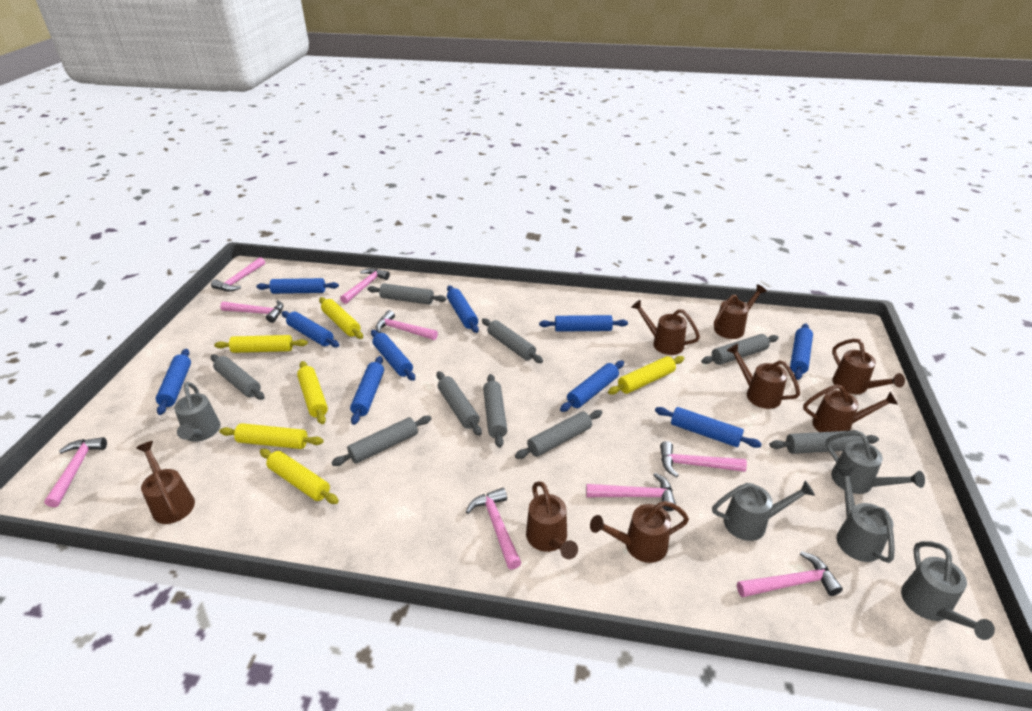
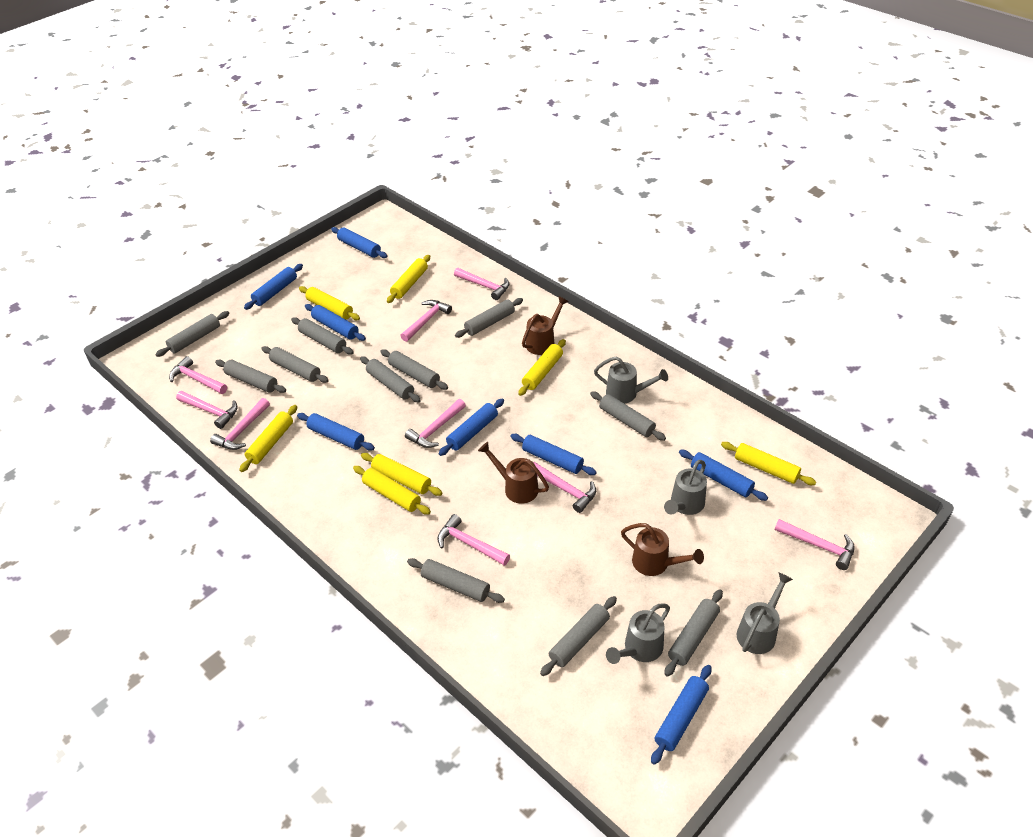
blue rolling pin: [156,349,191,415] [256,278,339,294] [282,311,339,347] [350,356,384,425] [371,330,415,381] [447,286,479,333] [539,315,628,332] [560,360,624,412] [655,407,762,448] [790,323,813,380] = 10 -> [244,264,303,310] [297,413,375,451] [305,304,366,341] [331,227,387,258] [439,398,504,456] [510,434,597,475] [651,665,712,765] [679,450,768,501] = 8
brown watering can: [136,441,195,524] [526,481,578,559] [590,501,689,563] [631,300,700,355] [714,284,767,339] [726,344,800,409] [803,384,898,432] [832,339,905,394] = 8 -> [478,442,549,503] [522,296,569,355] [621,523,704,576] = 3
grey rolling pin: [211,354,265,400] [331,416,431,466] [367,283,446,305] [437,371,482,436] [482,318,543,363] [483,374,507,448] [515,410,602,459] [701,334,779,365] [770,430,879,454] = 9 -> [155,311,229,357] [215,360,286,393] [262,346,329,383] [291,317,354,355] [360,356,421,402] [380,349,448,390] [407,558,505,603] [455,298,523,338] [540,596,617,676] [590,391,666,441] [664,589,723,677] = 11
grey watering can: [174,382,220,442] [712,481,815,541] [825,431,925,494] [836,468,895,563] [901,541,995,640] = 5 -> [594,357,668,404] [606,603,670,664] [664,460,707,515] [737,573,793,654] = 4
yellow rolling pin: [214,335,308,353] [219,423,324,449] [260,449,339,504] [297,361,328,424] [319,297,363,339] [608,356,684,395] = 6 -> [239,405,297,472] [299,286,360,320] [353,466,431,515] [361,453,442,496] [387,255,430,303] [518,339,566,396] [721,442,816,485] = 7

